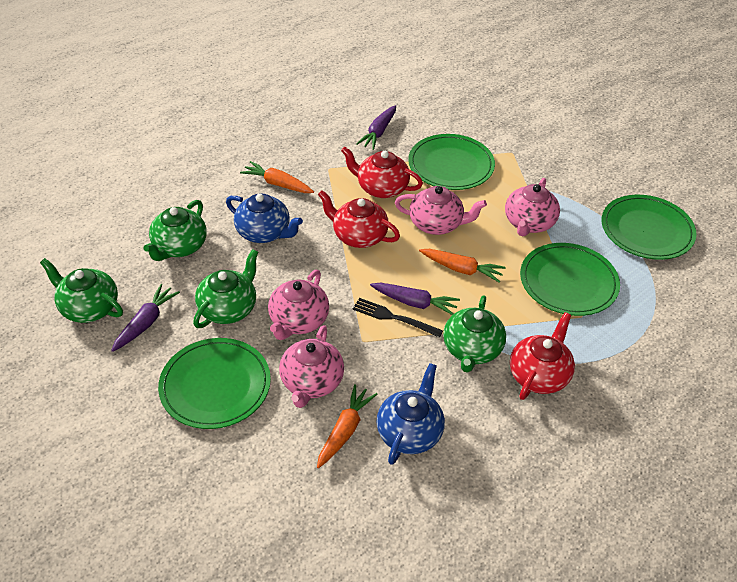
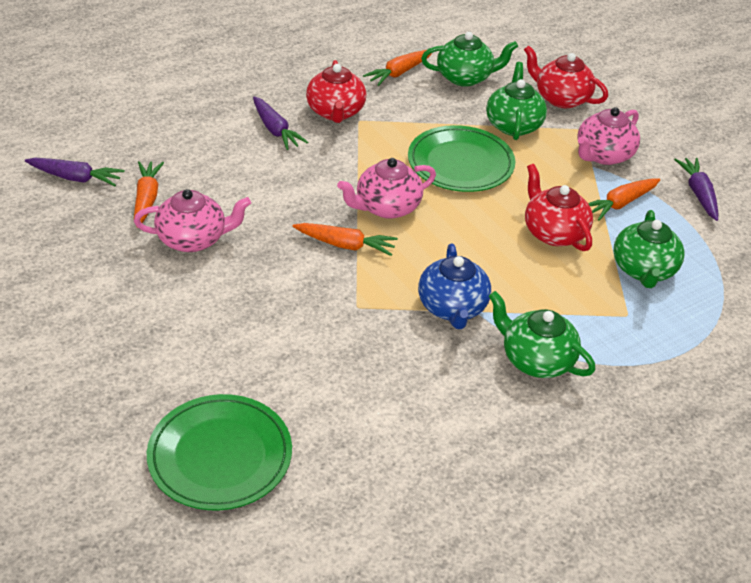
black fork: [353,298,443,338] = 1 -> none = 0
blue teapot: [226,194,303,243] [376,363,445,465] = 2 -> [418,244,491,329] = 1
green plate: [158,338,271,429] [408,134,495,190] [520,243,620,316] [602,195,697,260] = 4 -> [147,394,292,510] [408,125,515,192] = 2
orange carrot: [240,161,314,193] [317,384,378,468] [419,249,506,283] = 3 -> [134,161,164,228] [292,223,398,256] [363,50,432,86] [588,179,660,221] = 4
pink teapot: [268,270,329,340] [279,325,344,408] [395,186,487,235] [505,178,560,236] = 4 -> [134,189,251,252] [337,158,436,219] [577,107,640,165] = 3

